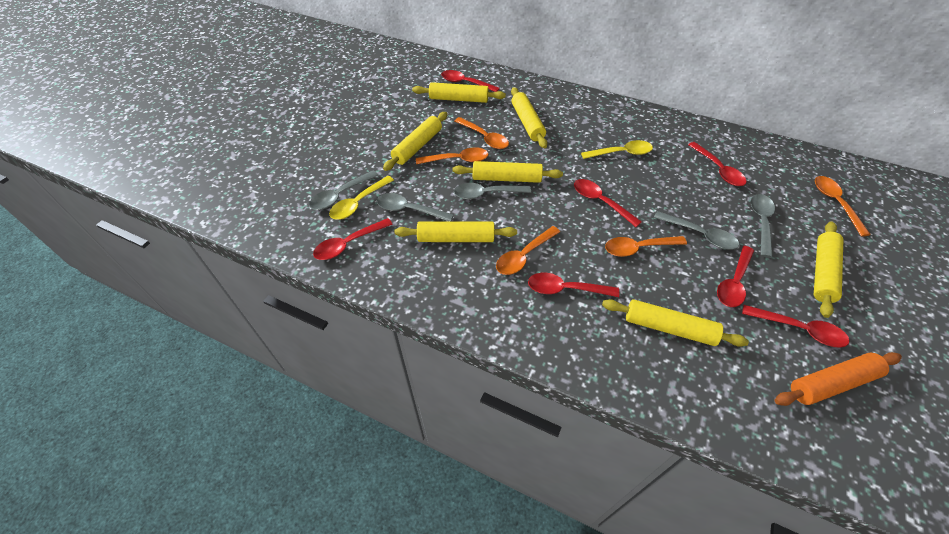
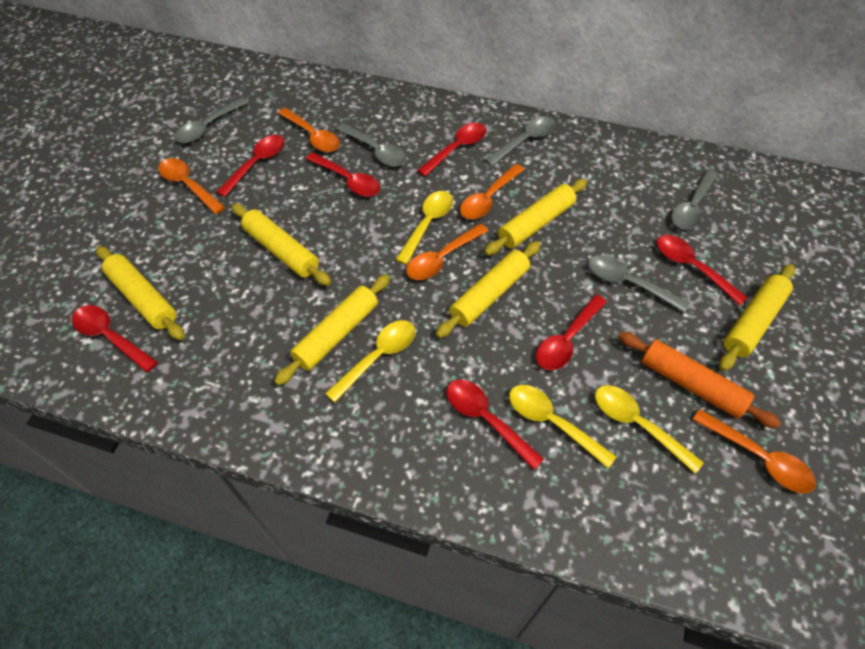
yellow rolling pin: [383,112,448,171] [394,222,517,242] [412,82,506,103] [452,161,563,183] [511,87,547,148] [602,299,749,347] [814,221,843,318] = 7 -> [96,246,184,340] [231,203,331,286] [274,274,390,386] [436,241,541,338] [484,179,587,255] [719,264,795,371] = 6
yellow spoon: [329,176,394,220] [581,140,653,159] = 2 -> [325,320,415,403] [395,191,453,265] [509,385,617,468] [595,385,704,474] = 4

